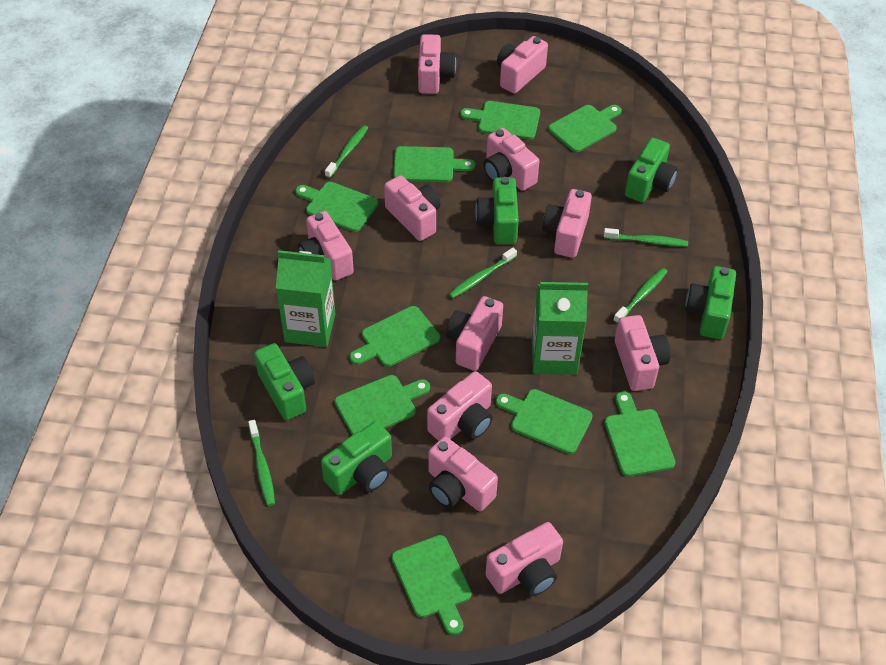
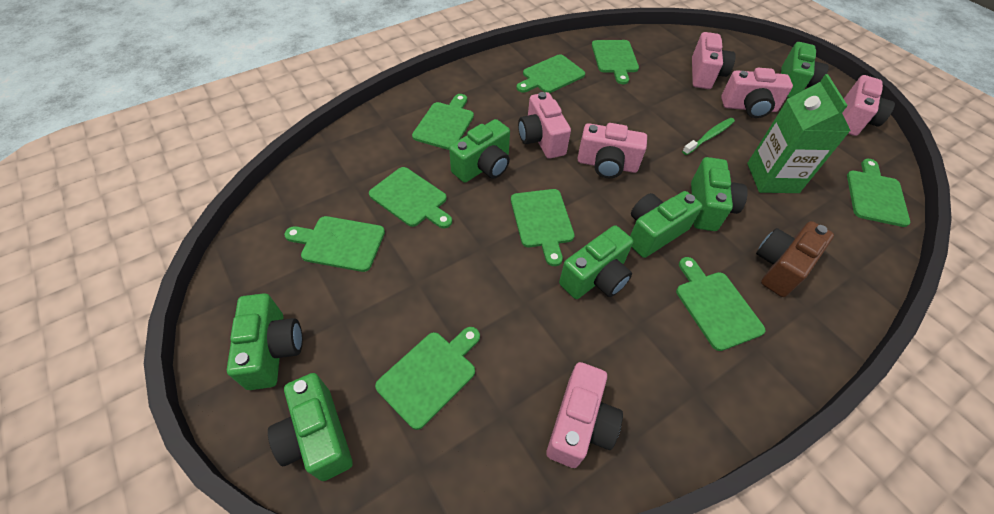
brown camera: none = 0 -> [756,221,834,297] = 1
green camera: [254,343,315,420] [321,421,392,495] [475,177,519,244] [625,138,678,202] [685,266,736,339] = 5 -> [227,293,303,390] [268,373,353,481] [449,119,510,183] [559,225,633,299] [630,191,702,258] [691,157,748,231] [781,42,829,98] = 7
green carton: [276,250,335,347] [532,282,588,374] = 2 -> [747,74,850,193] = 1
green toothbrush: [248,420,275,506] [325,125,368,178] [449,248,517,299] [604,228,688,247] [613,268,667,324] = 5 -> [682,118,735,155] = 1
pink camera: [298,211,354,280] [384,175,440,241] [418,34,456,94] [427,371,493,441] [428,437,498,512] [446,296,503,371] [483,128,539,191] [486,522,563,596] [497,36,548,94] [542,189,592,258] [615,315,670,391] = 11 -> [518,92,571,159] [546,362,623,468] [577,123,647,178] [692,32,736,89] [721,68,793,118] [842,75,895,136] = 6

